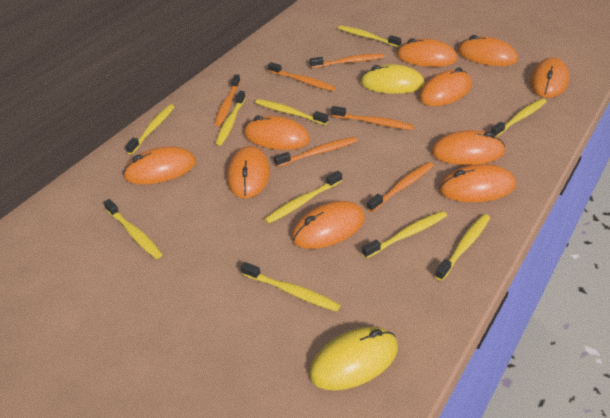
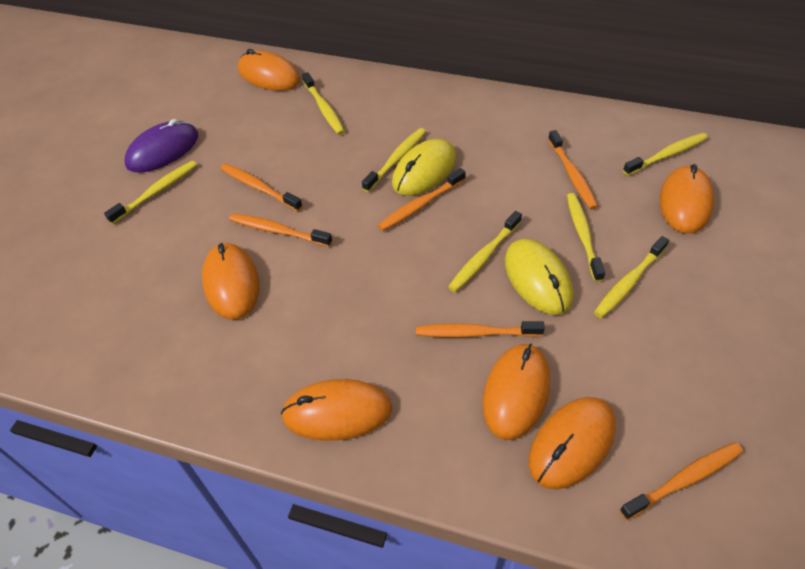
orange mouse: [123,146,196,184] [227,146,270,199] [244,115,310,150] [292,201,365,249] [397,38,458,67] [419,67,472,106] [431,130,505,165] [439,164,516,202] [457,35,518,66] [530,57,569,98] = 10 -> [202,243,259,320] [238,49,300,91] [281,379,392,441] [482,343,550,440] [529,397,616,489] [660,164,714,234] = 6
purple mouse: none = 0 -> [124,119,198,173] = 1
yellow toothbrush: [104,199,163,259] [125,104,175,155] [215,91,246,145] [241,262,340,312] [255,99,328,125] [264,171,342,224] [338,25,401,47] [362,211,447,258] [435,214,490,281] [491,98,547,137] = 10 -> [104,161,197,224] [302,72,345,135] [362,128,426,192] [448,211,522,292] [567,193,605,282] [594,236,669,318] [623,133,708,176] = 7

